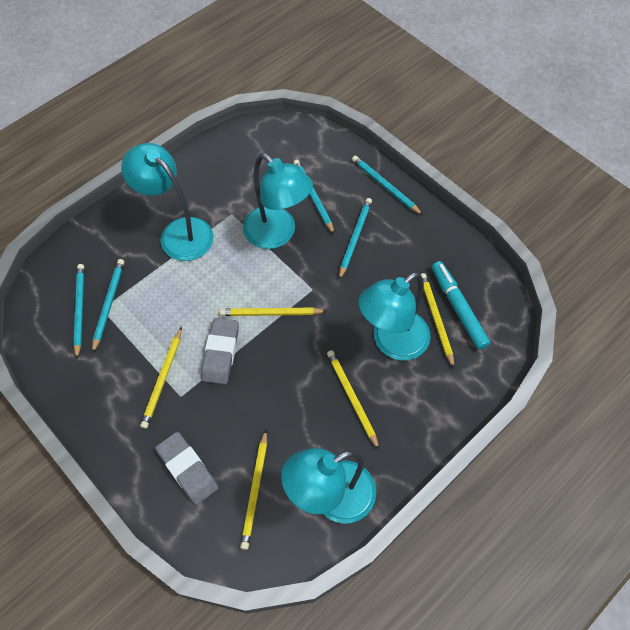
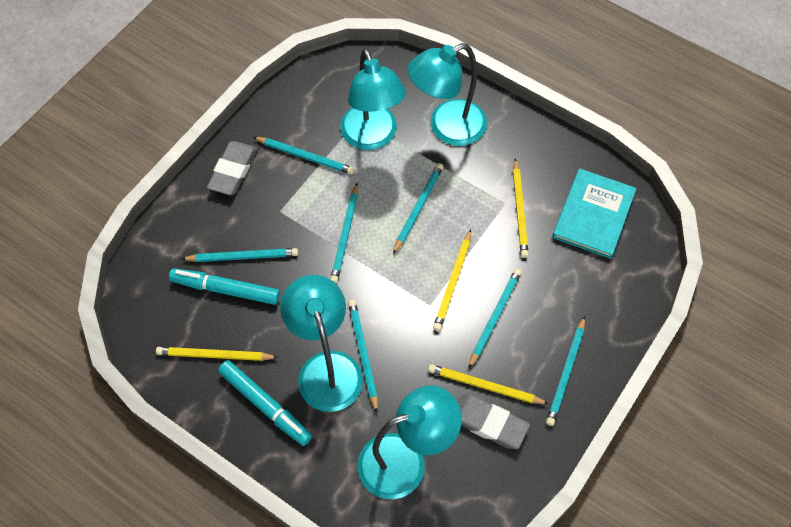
turquoise book: none = 0 -> [552,169,637,259] = 1
turquoise marker: [432,261,490,350] = 1 -> [169,268,280,305] [218,360,312,446] = 2
turquoise pencil: [73,264,84,359] [92,259,124,354] [293,160,335,235] [339,198,372,280] [352,156,423,215] = 5 -> [182,248,298,262] [253,137,355,175] [330,183,358,283] [348,300,378,413] [393,163,443,254] [468,269,522,369] [546,316,585,426] = 7
yellow pencil: [140,327,182,429] [219,308,327,316] [240,430,267,550] [327,350,379,450] [421,273,454,368] = 5 -> [156,347,278,361] [428,364,549,404] [433,229,471,331] [513,158,529,258] = 4

